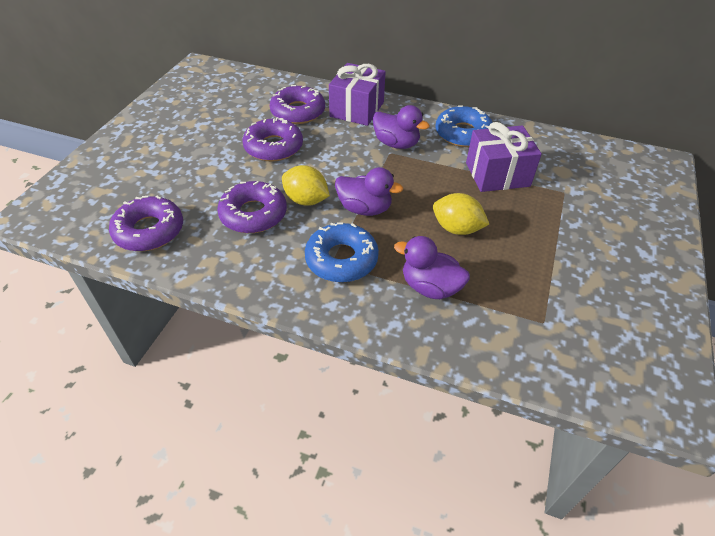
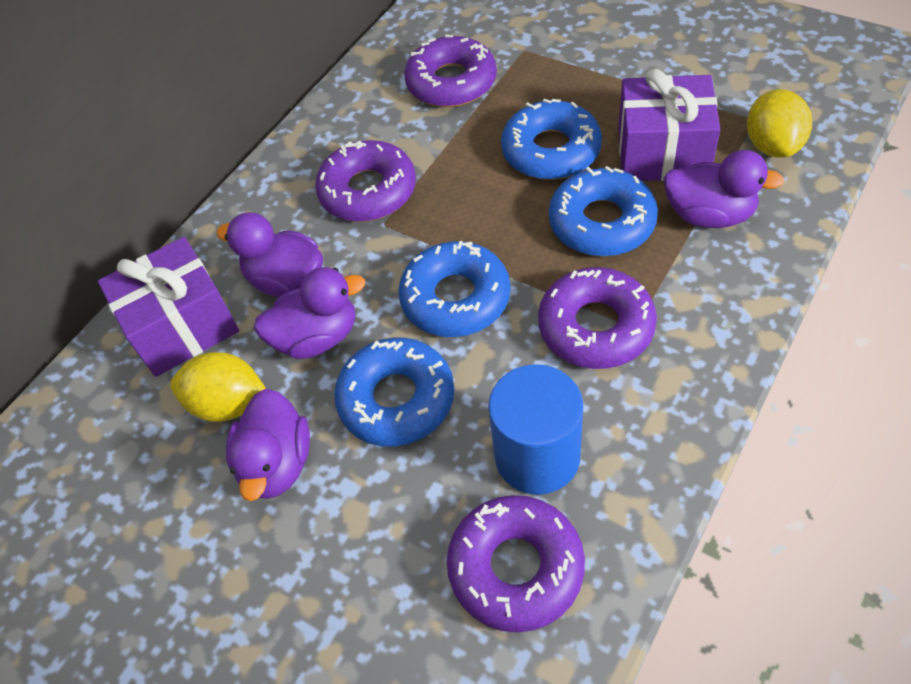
blue cylinder: none = 0 -> [488,364,583,495] = 1
blue donut: [305,222,379,282] [436,105,493,147] = 2 -> [334,338,454,447] [398,241,511,337] [501,99,602,180] [549,166,658,256] = 4
purple duck: [335,167,403,216] [373,105,430,149] [394,236,470,299] = 3 -> [216,212,323,297] [226,389,310,501] [254,267,365,359] [663,150,785,228] = 4

